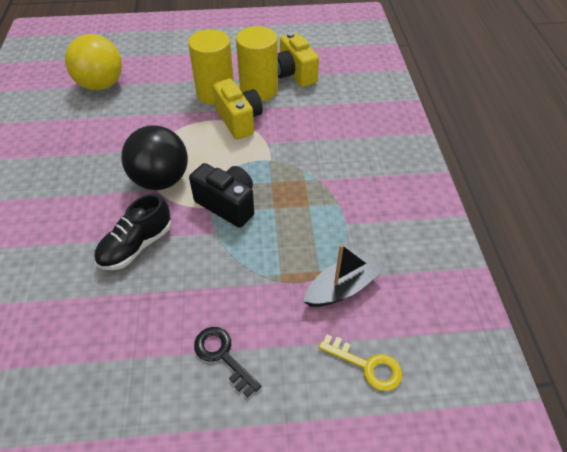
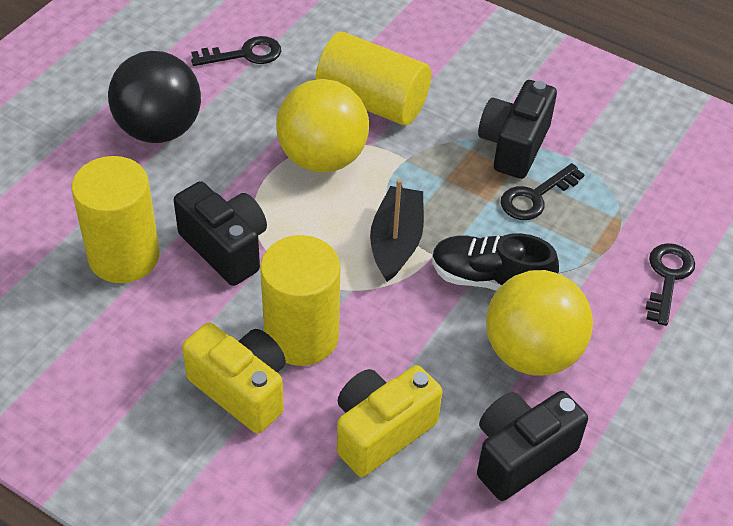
black camera: [189,163,254,228] = 1 -> [174,181,267,286] [477,391,588,501] [478,80,557,179] = 3
black key: [194,327,261,398] = 1 -> [191,36,281,66] [501,163,585,220] [646,243,695,326] = 3
yellow ball: [65,34,122,90] = 1 -> [276,79,369,173] [486,270,593,376] = 2
yellow cylinder: [188,29,234,105] [236,26,278,101] = 2 -> [71,156,160,283] [260,235,340,366] [316,32,431,125] = 3
yellow key: [319,335,402,391] = 1 -> none = 0

